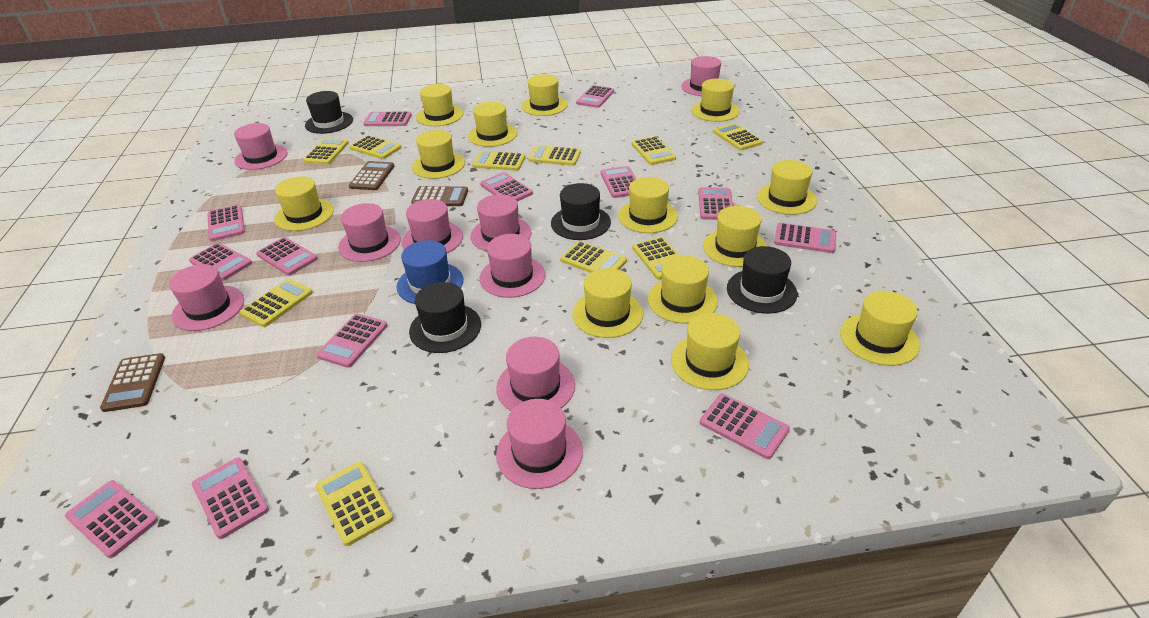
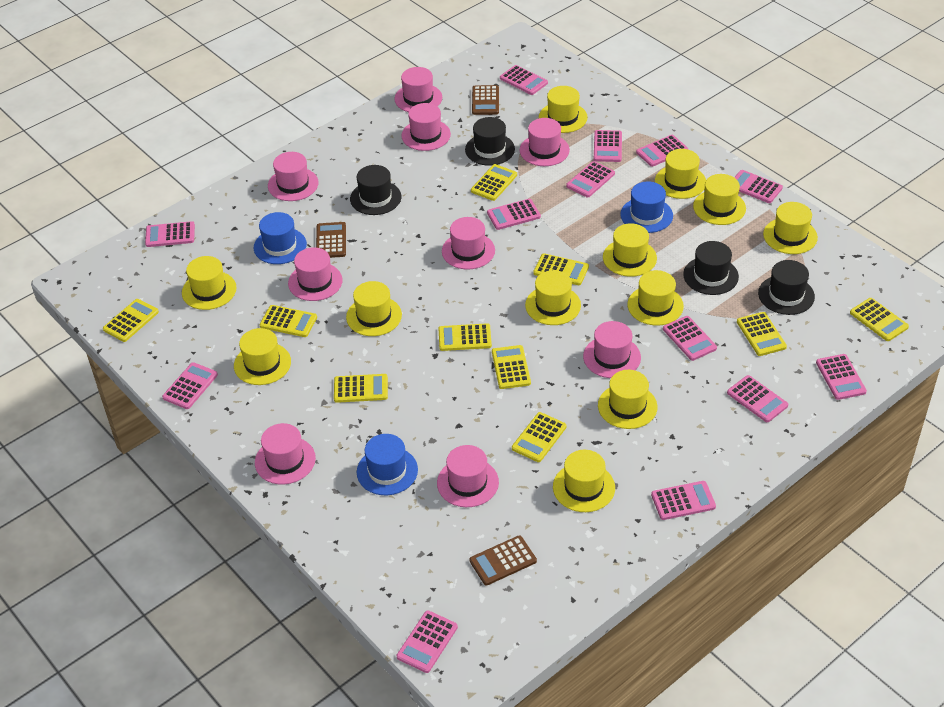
blue hat: [397,240,463,304] = 1 -> [254,212,307,264] [357,434,418,495] [620,181,673,233] = 3
yellow hat: [274,177,334,231] [412,130,465,179] [416,84,463,126] [468,102,517,147] [522,74,568,116] [572,268,643,338] [618,177,678,233] [648,255,718,324] [671,313,749,390] [691,79,740,122] [703,206,767,267] [757,160,817,215] [840,291,920,366] = 13 -> [182,256,237,310] [234,328,291,385] [346,281,402,336] [525,270,581,325] [539,86,588,133] [553,450,615,512] [598,370,658,429] [603,223,657,277] [627,270,684,326] [655,149,706,199] [693,174,746,225] [763,202,818,254] = 12

